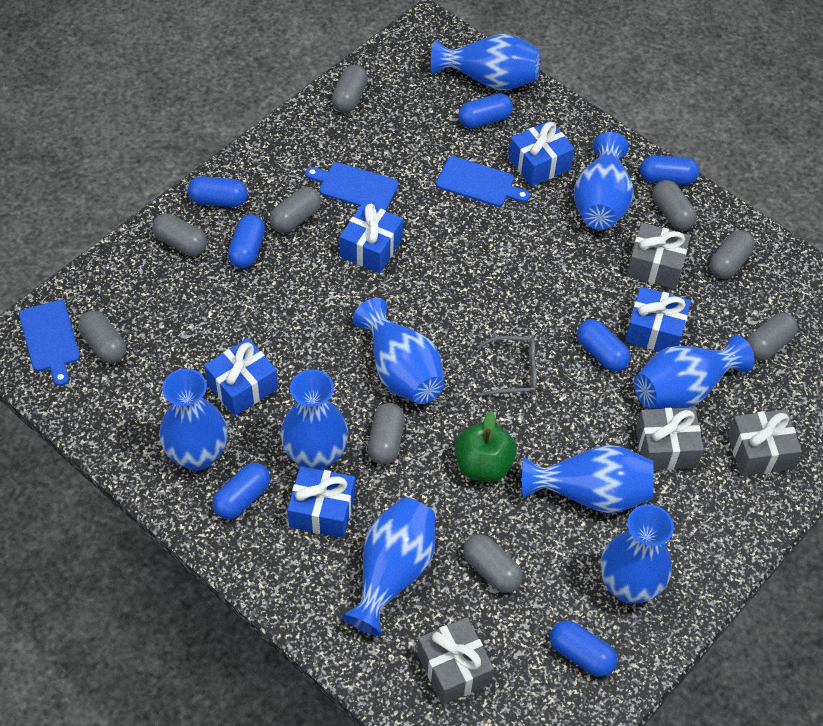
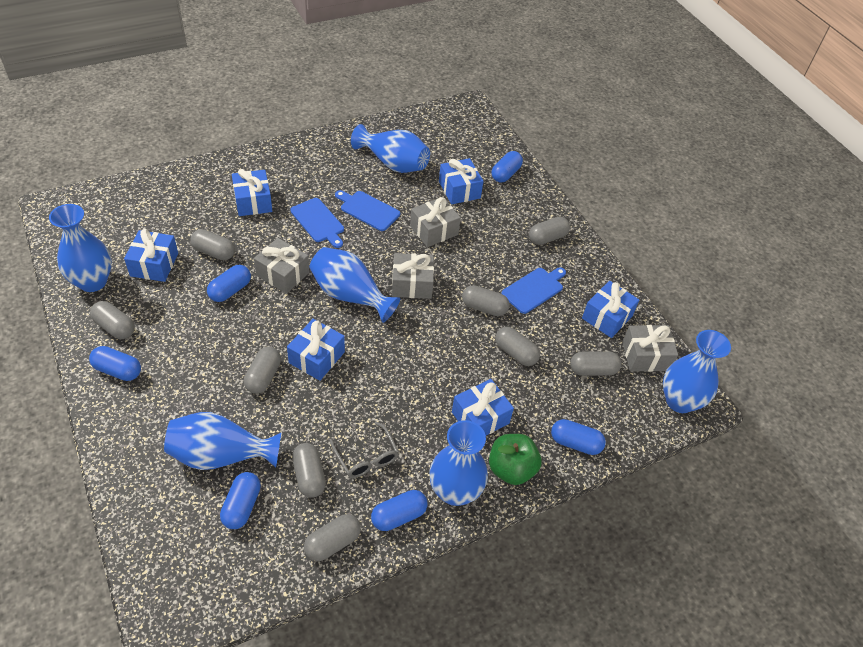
blue capsule: [188,176,248,207] [212,463,270,519] [228,215,265,268] [458,93,513,129] [550,620,617,677] [577,320,630,372] [640,156,699,185] = 7 -> [89,346,141,381] [207,265,251,302] [220,472,261,529] [371,490,427,531] [491,151,523,182] [551,419,606,455] = 6
blue gift: [204,338,278,416] [287,466,355,538] [340,202,403,273] [508,120,575,187] [625,287,691,351] = 5 -> [124,229,178,282] [232,169,272,216] [287,319,345,381] [439,158,483,204] [452,379,514,436] [582,281,639,338] = 6
blue vase: [159,369,228,471] [281,369,348,470] [341,498,435,636] [353,298,444,404] [431,34,541,91] [522,445,653,513] [574,132,634,230] [600,504,674,603] [634,335,754,409] = 9 -> [49,204,112,292] [164,412,282,470] [310,247,400,323] [351,124,430,173] [429,420,488,506] [663,330,731,413] = 6

